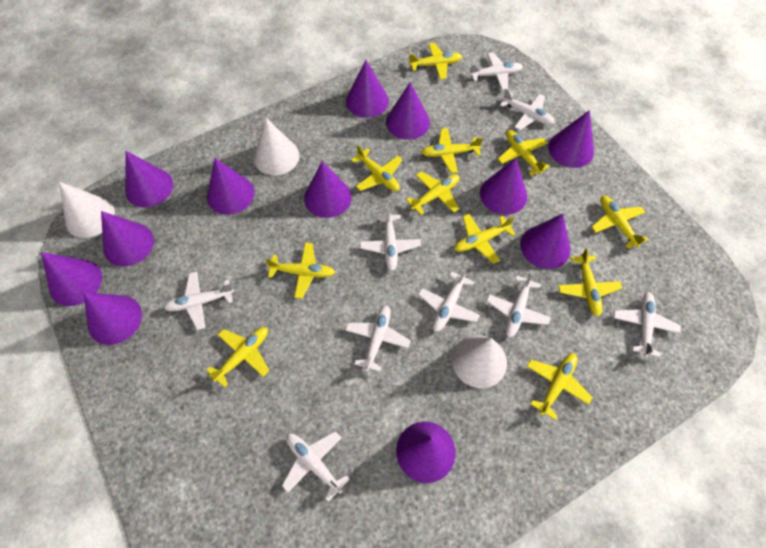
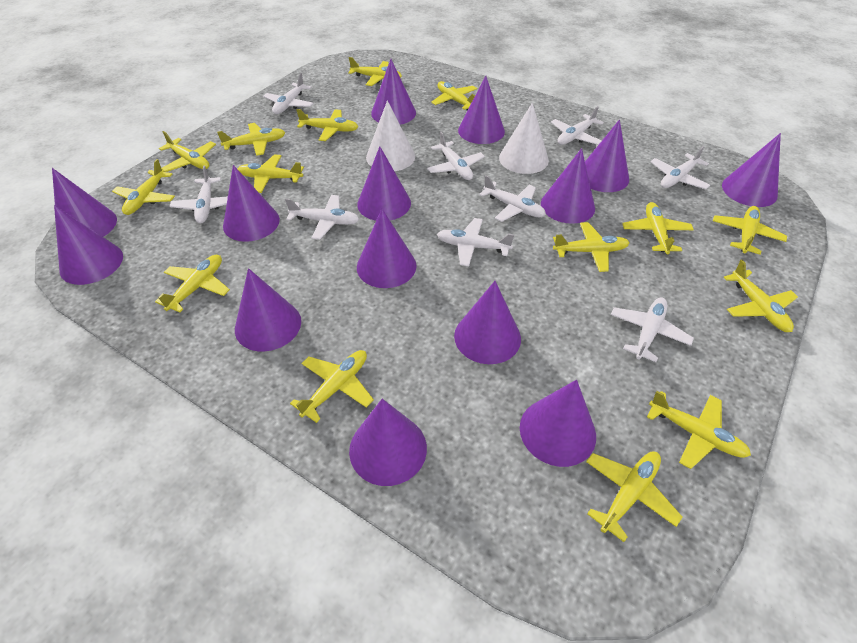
purple cone: [41,252,102,306] [83,292,142,345] [101,211,154,266] [125,151,173,208] [207,158,255,215] [304,161,352,218] [346,60,389,118] [386,82,430,140] [396,422,455,483] [480,158,527,215] [520,214,570,269] [548,110,594,168] = 12 -> [52,168,117,237] [54,205,123,285] [223,165,280,242] [235,268,301,351] [349,399,427,486] [357,146,411,221] [357,209,416,288] [371,59,416,125] [454,281,521,364] [458,76,505,144] [520,380,596,467] [541,148,595,224] [585,119,629,192] [722,133,781,207] = 14
white cone: [59,182,115,238] [254,118,300,175] [452,335,507,388] = 3 -> [366,101,415,171] [499,103,549,174] = 2
yellow plane: [206,327,269,387] [265,243,335,299] [351,145,402,191] [406,171,460,215] [409,43,462,80] [421,128,483,173] [454,214,515,264] [498,130,550,176] [527,353,593,420] [558,248,622,317] [591,196,648,249] = 11 -> [112,159,175,215] [155,255,230,312] [159,131,216,172] [217,123,285,156] [238,154,304,193] [290,350,374,423] [296,109,358,141] [348,57,402,86] [431,81,477,110] [553,222,629,272] [586,452,682,542] [622,202,694,254] [647,391,751,469] [713,206,787,255] [724,260,798,332] = 15

